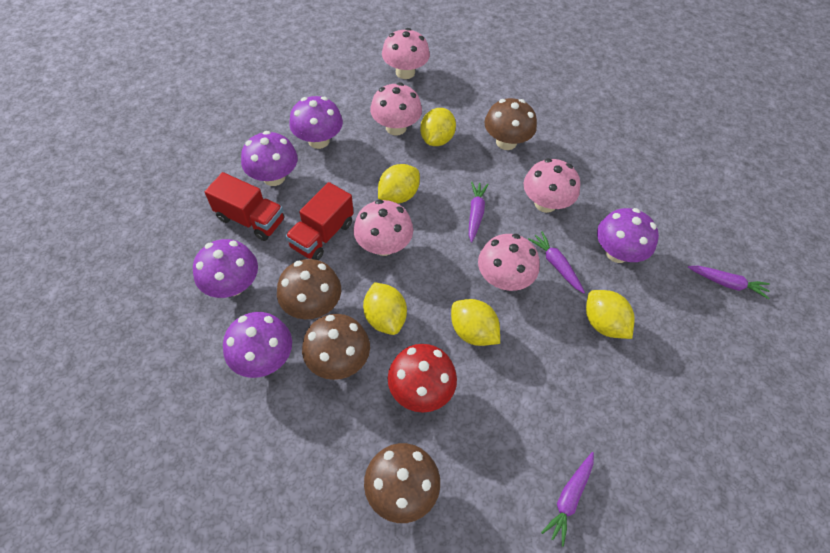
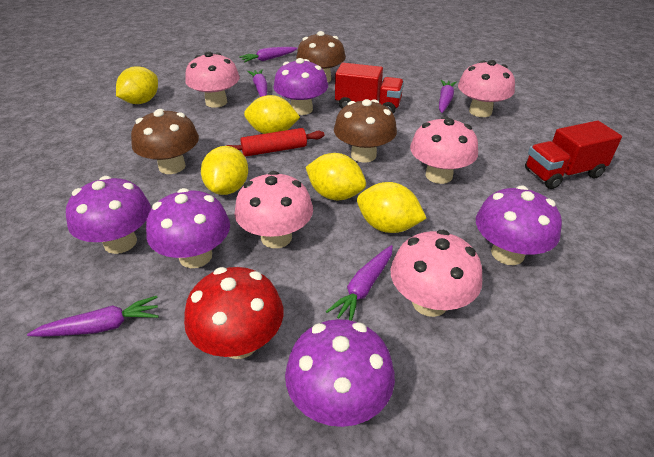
brown mushroom: [277,259,341,319] [302,314,370,380] [364,443,440,523] [484,98,537,150] = 4 -> [131,109,199,174] [296,31,346,82] [334,99,397,163] = 3
purple carrot: [469,182,489,242] [528,231,585,293] [541,452,594,547] [688,266,770,299] = 4 -> [27,296,159,337] [239,47,298,63] [247,69,267,97] [326,245,393,321] [439,80,457,113] = 5
red rolling pin: none = 0 -> [226,128,324,157] = 1

